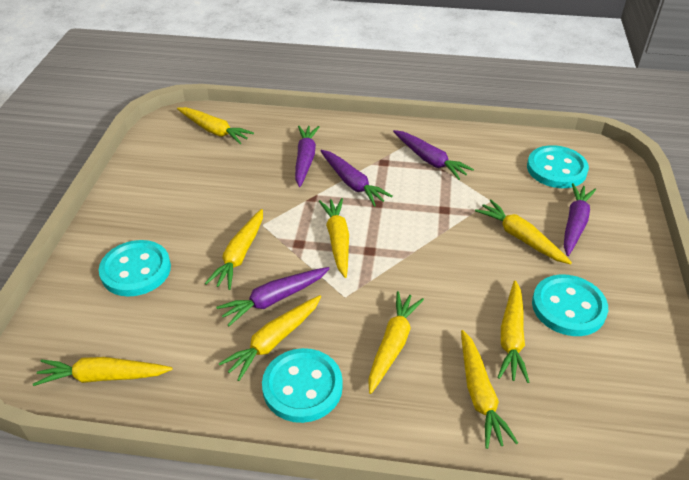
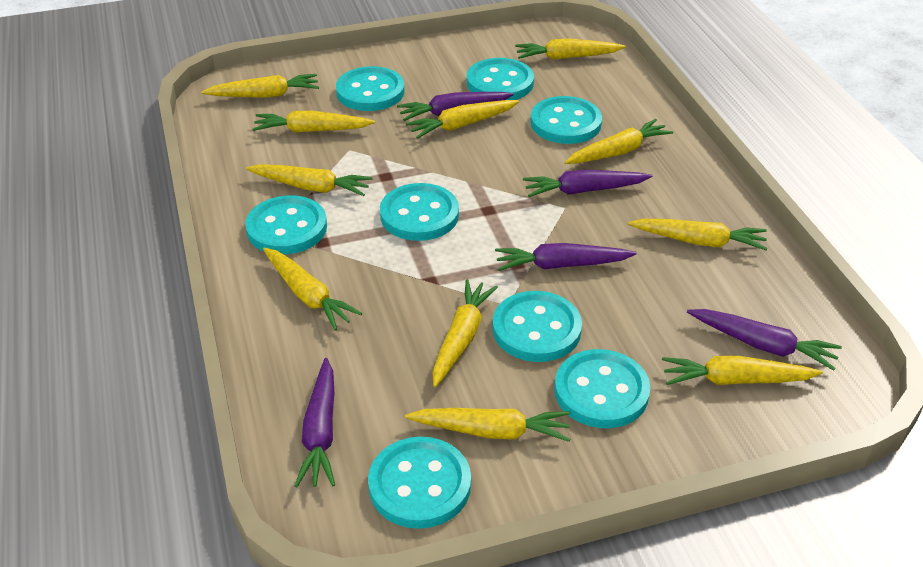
turquoise button: [99,240,171,297] [262,348,343,423] [527,145,589,188] [532,274,608,336] = 4 -> [245,195,327,255] [336,66,405,111] [368,437,471,529] [380,183,459,241] [467,58,534,100] [493,291,582,362] [531,96,602,144] [554,349,650,428] = 8
yellow carrot: [33,357,172,386] [177,107,254,144] [205,209,263,290] [218,295,321,381] [319,198,349,278] [368,291,424,394] [461,330,518,449] [475,199,572,264] [497,281,529,383] = 9 -> [201,74,319,98] [246,164,372,196] [253,111,375,133] [263,247,362,330] [405,408,570,442] [406,100,519,139] [432,279,498,387] [515,39,626,60] [564,119,673,164] [628,219,767,250] [662,356,823,385] = 11

